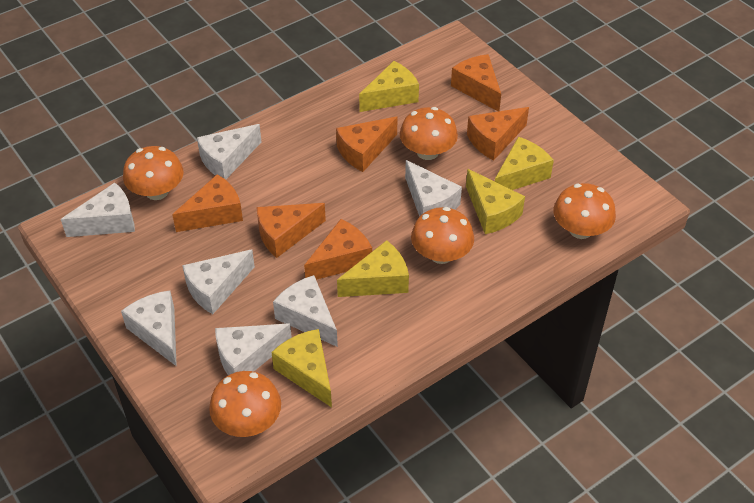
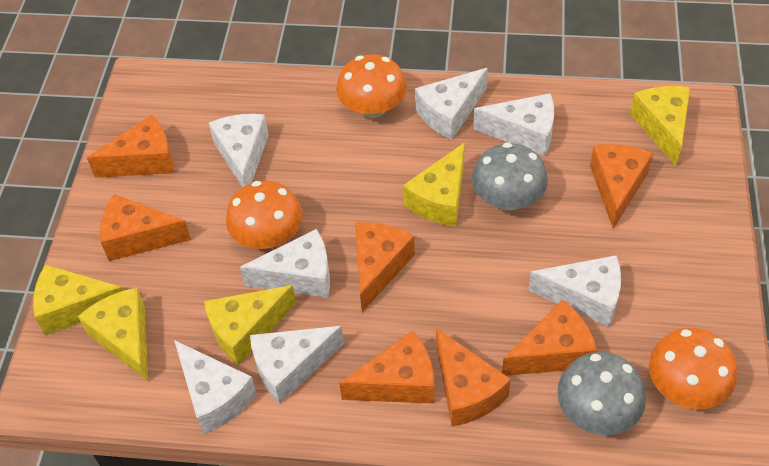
grey mushroom: none = 0 -> [472,143,548,211] [557,352,646,435] = 2
orange cheese: [172,174,243,232] [256,203,326,258] [304,219,372,280] [336,116,398,172] [451,54,501,111] [467,107,529,161] = 6 -> [87,114,174,178] [100,194,191,261] [339,331,434,403] [355,222,415,312] [436,328,511,426] [502,300,597,376] [590,144,653,229] = 7
orange mushroom: [123,146,184,200] [209,371,281,437] [400,107,458,160] [411,207,474,264] [553,183,616,239] = 5 -> [226,181,303,249] [336,54,407,118] [649,328,737,409] = 3

